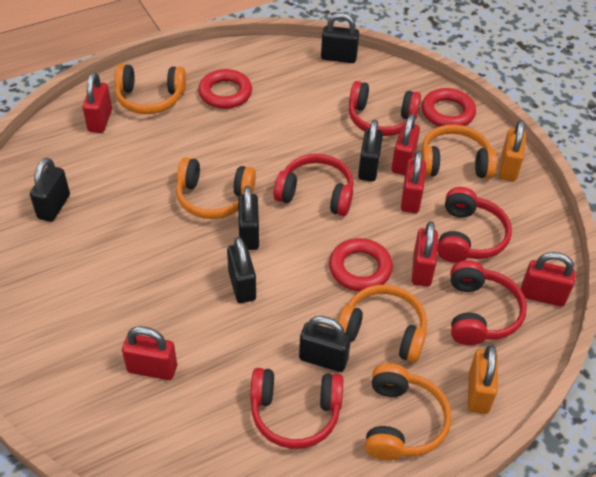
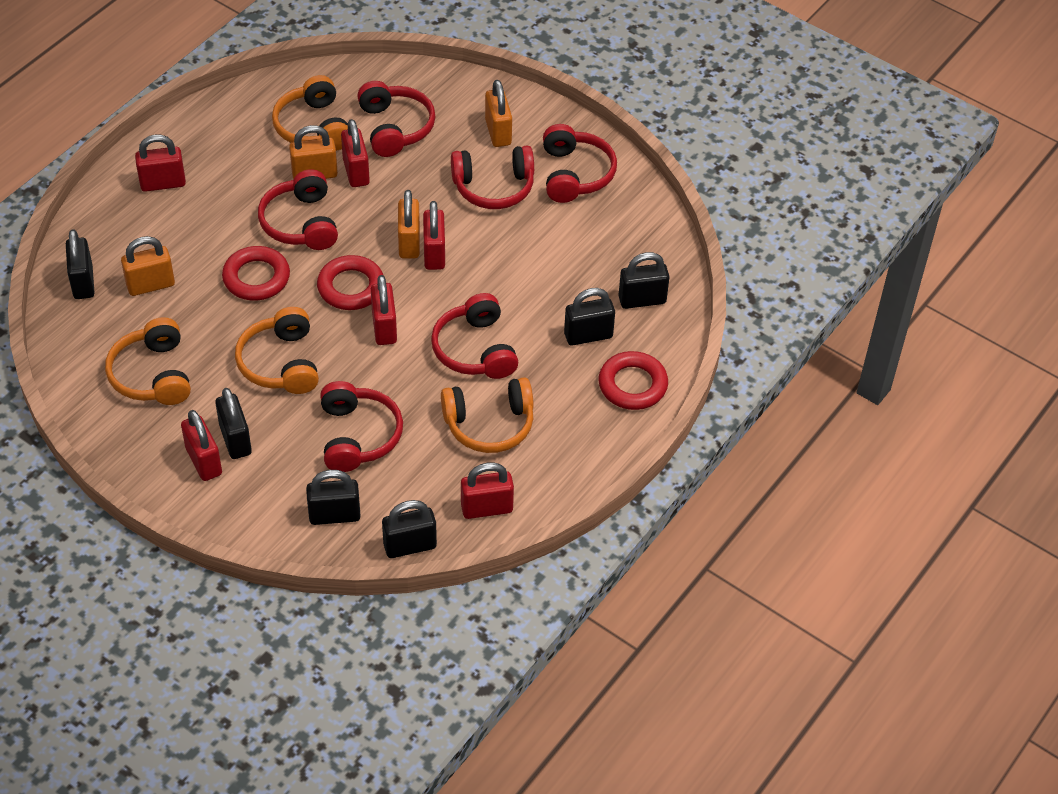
orange headphones: [114,64,186,114] [176,157,256,219] [338,285,427,363] [365,363,452,461] [421,124,497,179] = 5 -> [105,317,191,405] [235,307,319,394] [272,75,348,151] [441,377,534,453] = 4
orange padlock: [468,345,498,414] [499,120,526,181] = 2 -> [121,236,175,296] [289,125,338,179] [398,190,420,258] [485,80,512,147] = 4
red headphones: [250,368,343,449] [274,154,354,216] [349,81,421,136] [437,187,512,263] [451,260,527,345] = 5 -> [258,169,338,250] [320,381,403,472] [357,81,435,157] [431,293,518,379] [451,145,534,209] [543,124,617,203] = 6

